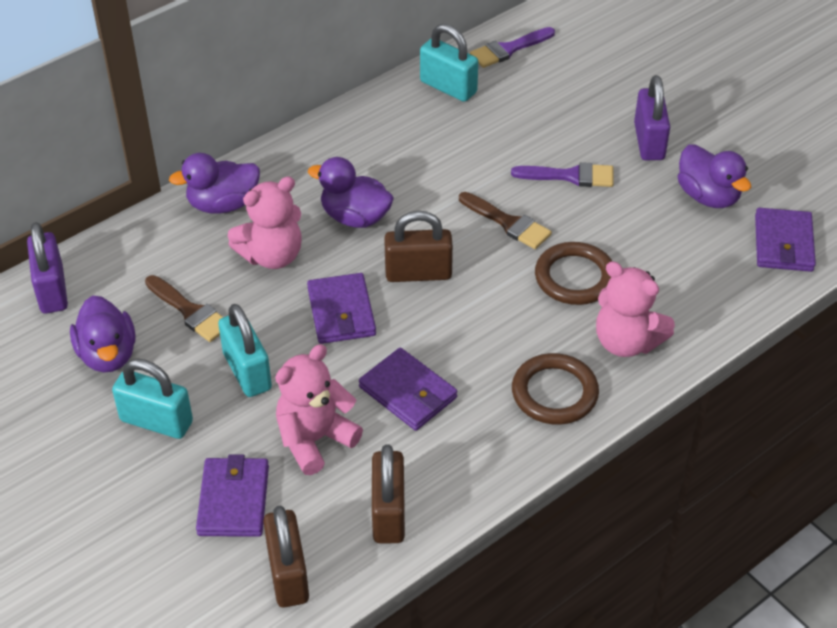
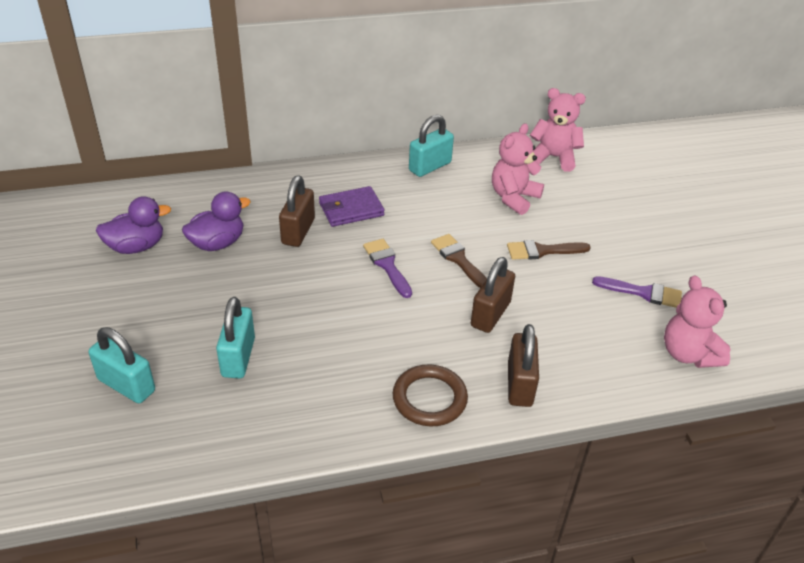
brown ring: [512,353,599,425] [535,242,612,305] = 2 -> [393,365,468,426] = 1
purple duck: [70,296,136,373] [169,153,260,214] [308,157,394,228] [678,144,751,208] = 4 -> [96,196,171,254] [182,191,251,251] = 2
purple padlock: [27,222,68,314] [634,75,670,160] = 2 -> none = 0
purple wallet: [196,454,269,537] [307,273,376,344] [359,348,457,431] [755,208,816,272] = 4 -> [319,186,385,227] = 1

